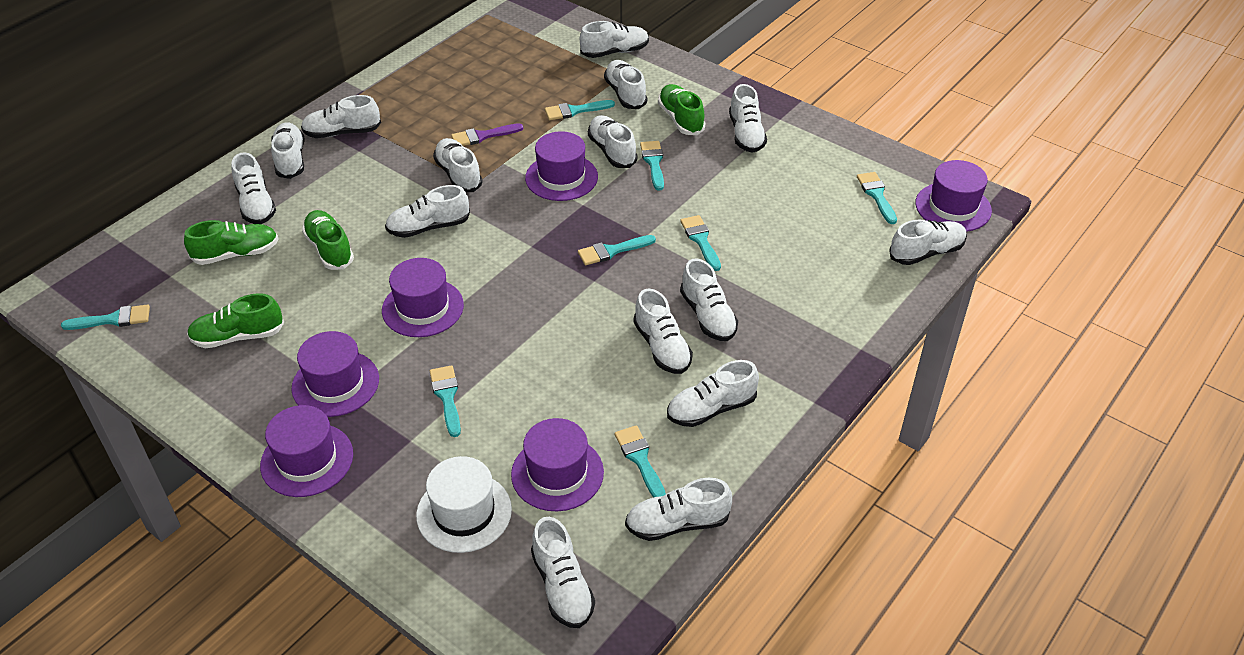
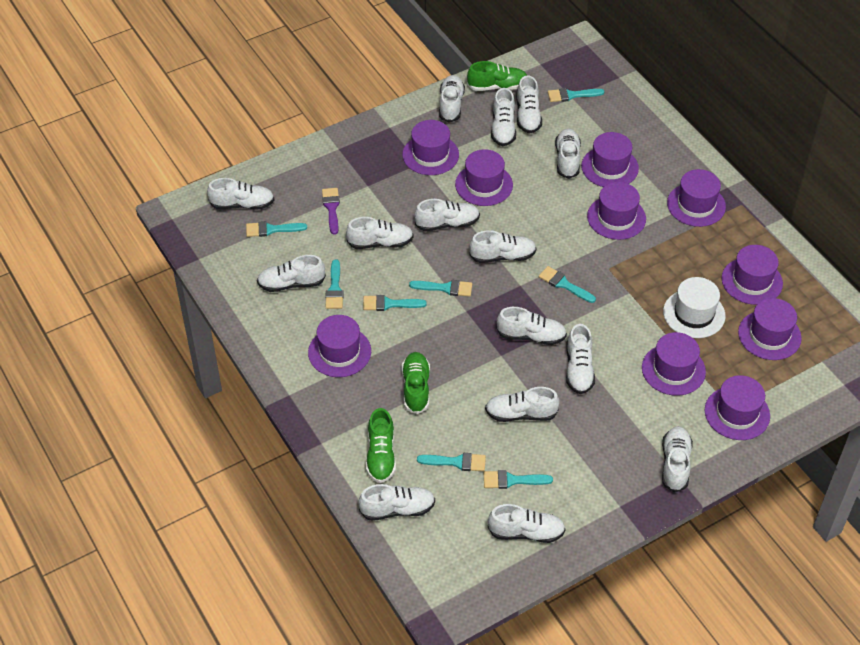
green shoe: [184,220,278,265] [187,293,284,348] [302,210,354,270] [658,84,705,135] = 4 -> [366,408,396,483] [402,352,430,414] [467,61,527,91] = 3
purple hat: [260,405,353,497] [292,331,379,417] [382,258,464,337] [511,418,604,511] [525,131,598,201] [915,160,992,232] = 6 -> [308,315,371,377] [402,120,459,175] [455,149,513,206] [581,132,639,187] [587,182,646,240] [642,332,706,396] [667,169,726,227] [705,375,770,440] [721,245,783,305] [738,298,802,360] = 10

